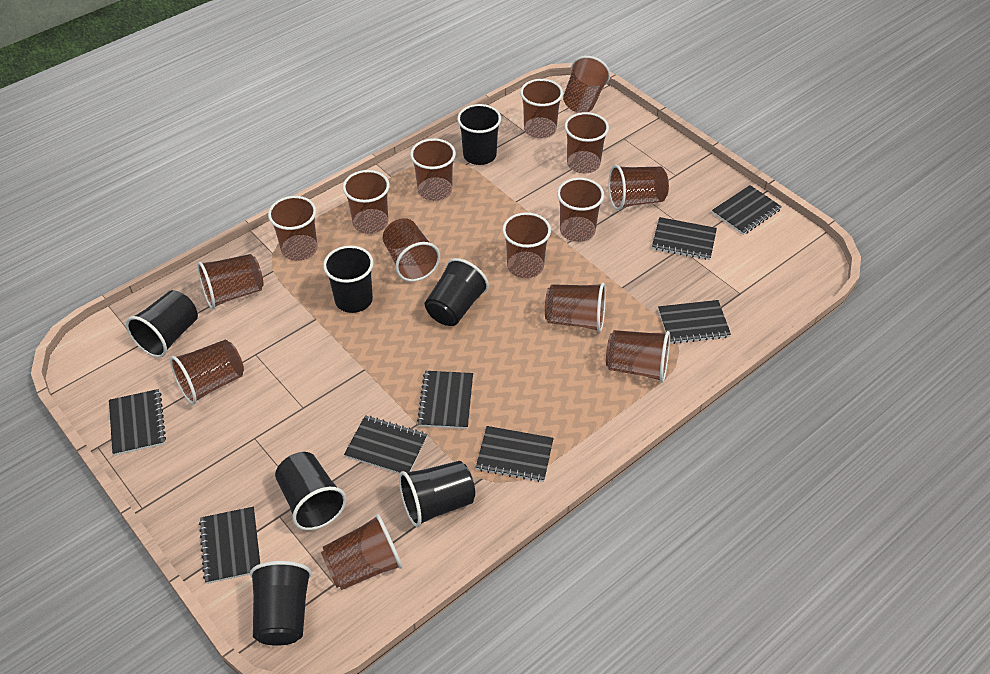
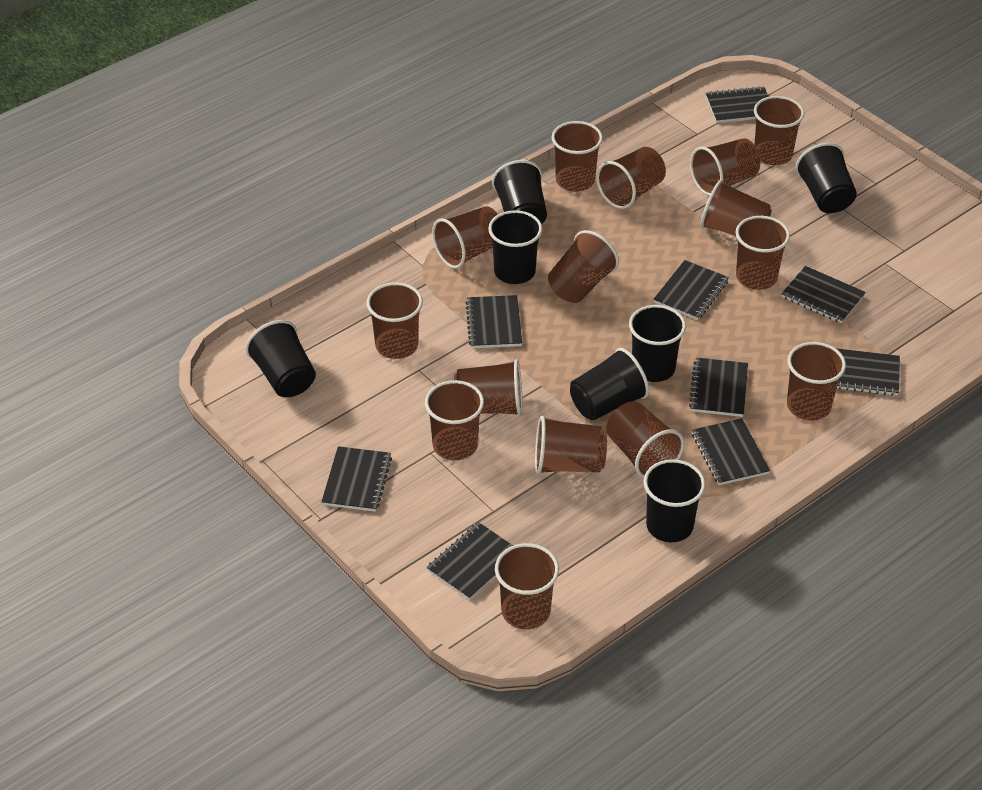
black notebook: [109,389,166,456] [199,507,260,584] [344,415,427,474] [417,371,473,429] [476,426,554,482] [652,217,717,260] [658,300,731,344] [712,185,782,235] = 8 -> [321,446,392,512] [427,522,513,600] [465,295,522,348] [653,260,729,320] [689,357,748,417] [692,418,770,485] [706,86,769,123] [781,266,866,323] [836,348,900,396] = 9

